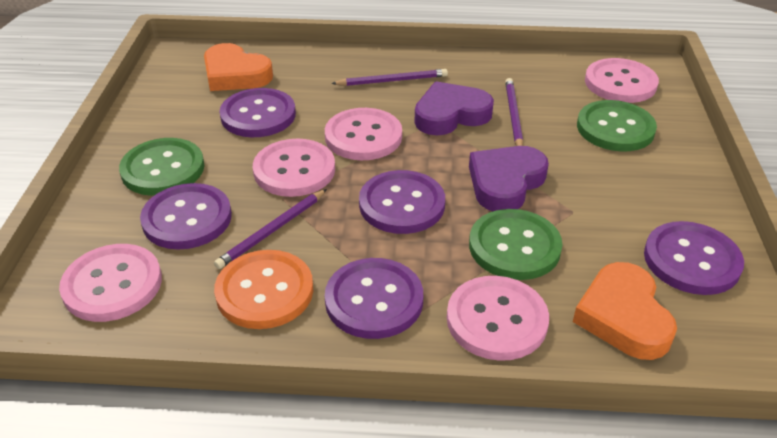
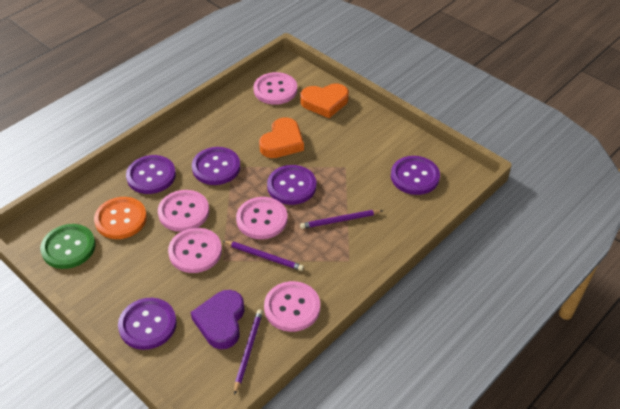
green button: [119,138,204,196] [469,209,562,280] [577,100,657,152] = 3 -> [40,224,96,269] = 1
purple heart: [414,81,494,135] [469,146,549,211] = 2 -> [191,290,244,349] = 1

